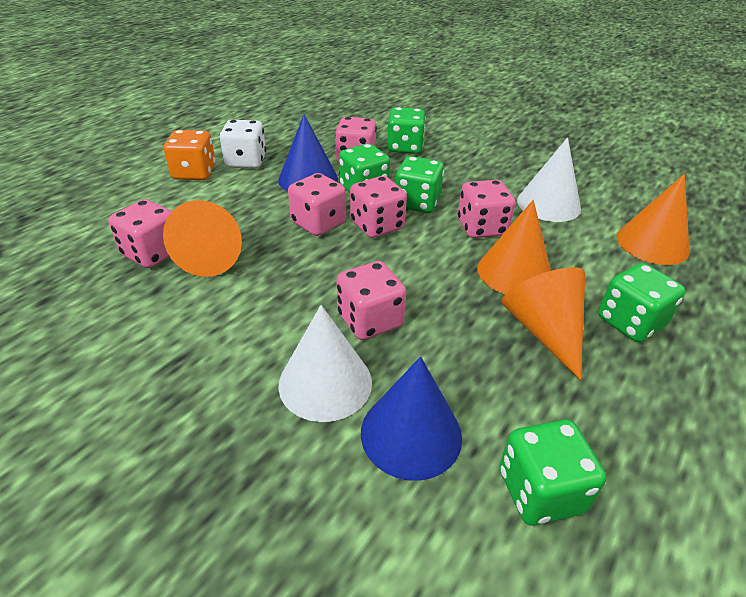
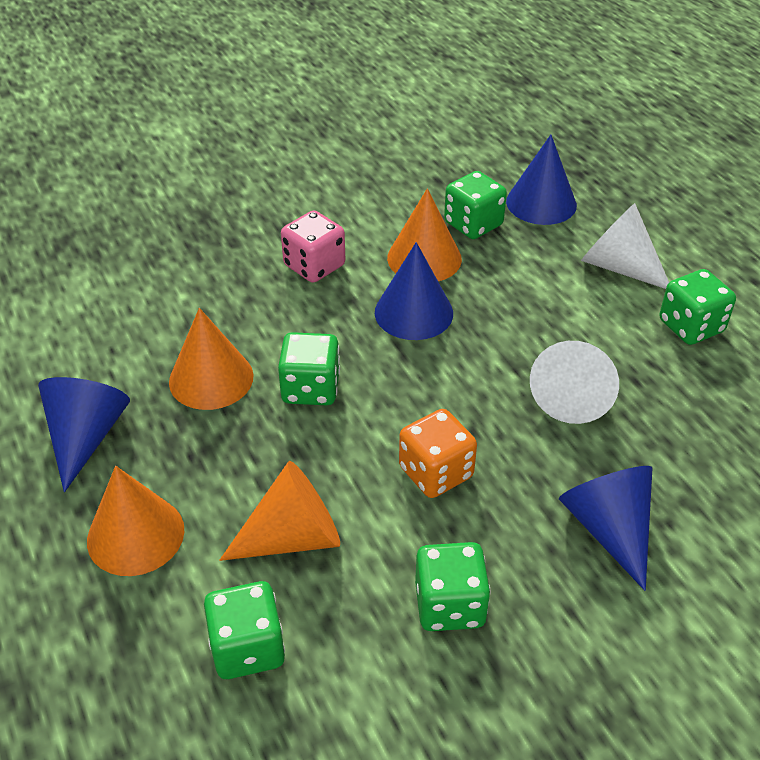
blue cone: [278,114,338,192] [361,356,462,481] = 2 -> [38,377,130,492] [375,242,453,340] [506,135,577,225] [559,466,652,591] = 4
pink dice: [108,199,172,268] [288,173,346,236] [335,117,377,162] [336,261,406,340] [350,176,407,238] [458,180,515,238] = 6 -> [281,211,345,283] = 1
white dice: [220,120,266,168] = 1 -> none = 0

